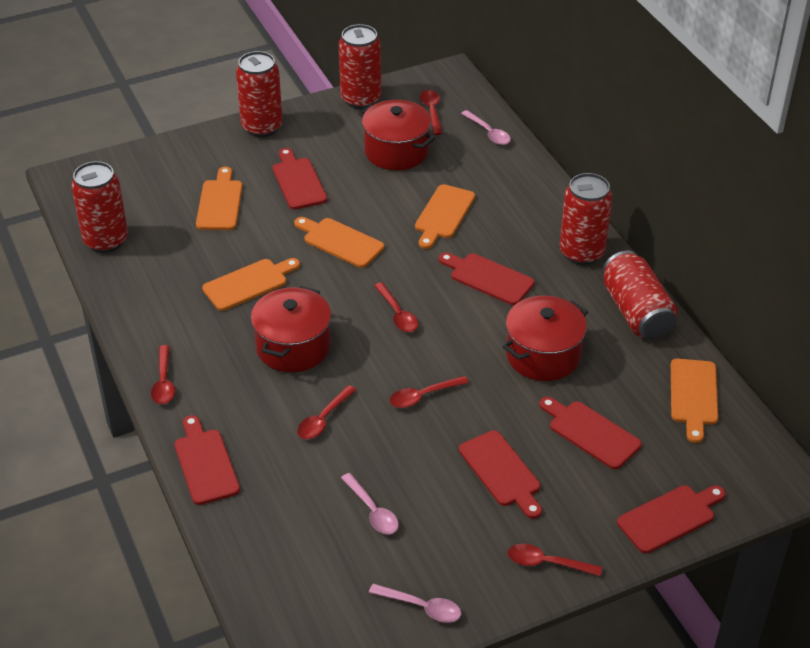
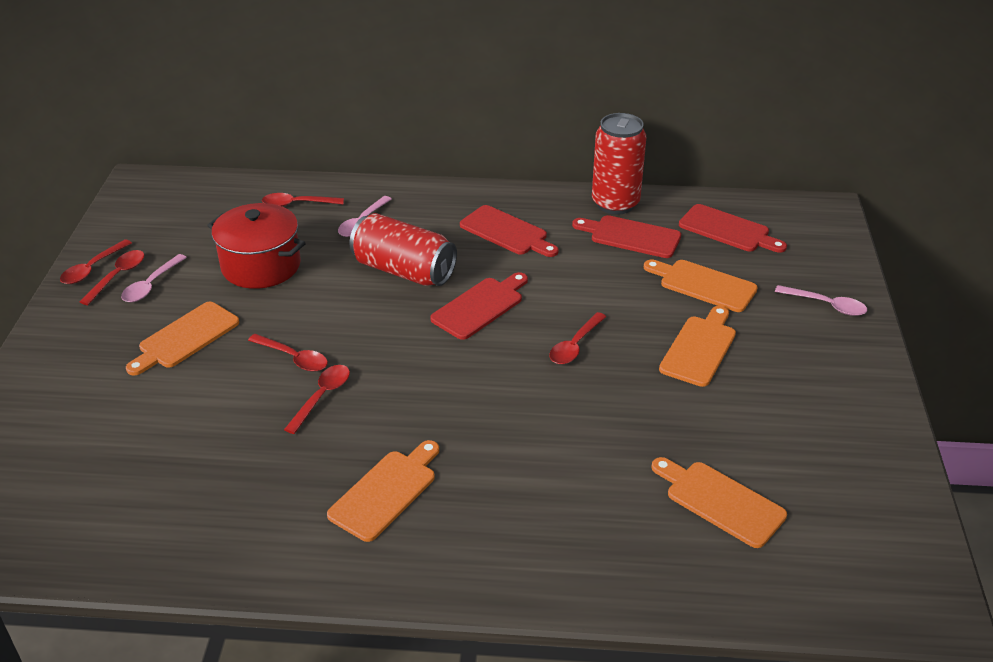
red can: [71,161,128,253] [236,51,283,137] [339,24,381,109] [560,173,612,265] [602,251,677,340] = 5 -> [349,213,457,286] [592,113,647,215] = 2
red cutting board: [174,415,240,505] [273,148,327,209] [439,252,534,305] [459,430,542,519] [539,397,642,469] [617,485,726,553] = 6 -> [430,272,528,340] [460,205,559,257] [572,215,681,258] [679,204,787,253] = 4
red pot: [251,286,331,372] [359,100,435,170] [503,296,588,381] = 3 -> [207,203,306,289] = 1

